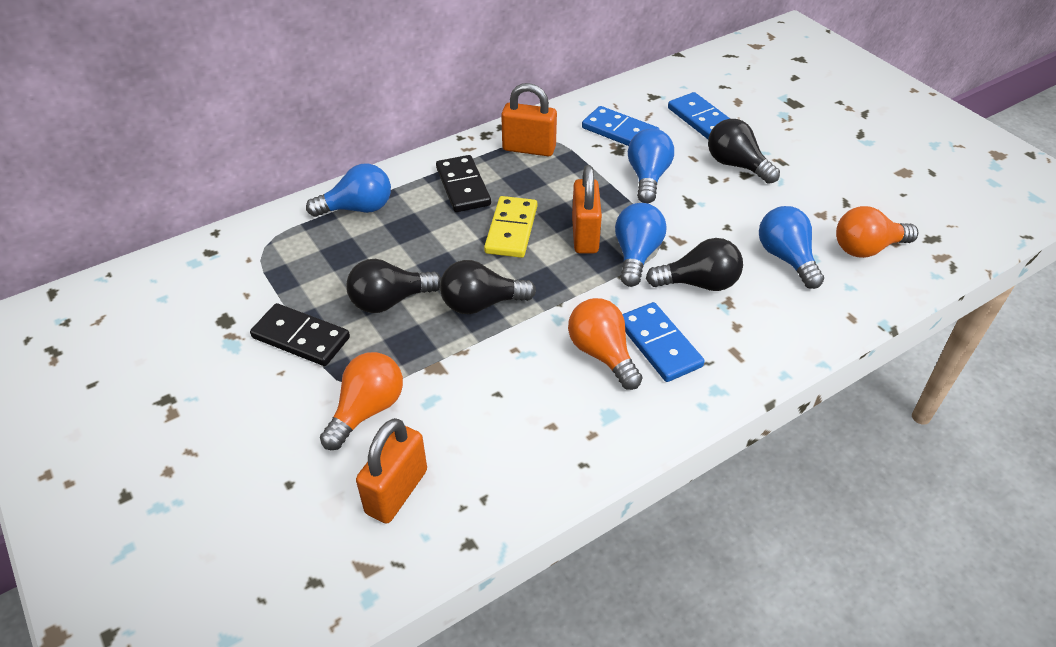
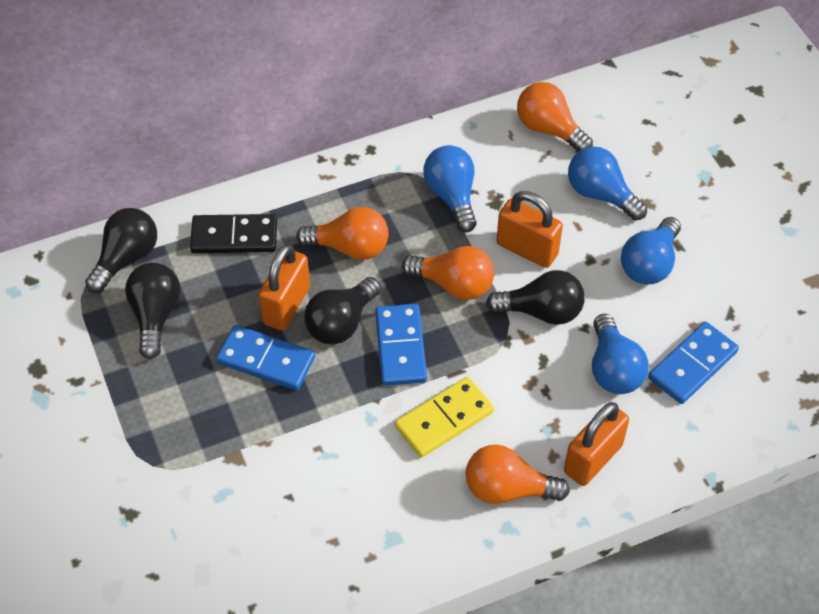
black domino: [250,303,350,366] [436,155,491,212] = 2 -> [190,214,277,253] = 1
orange light bulb: [320,352,403,450] [568,298,642,390] [836,206,919,258] = 3 -> [296,207,389,260] [402,246,494,300] [466,444,570,504] [517,82,593,152] = 4

